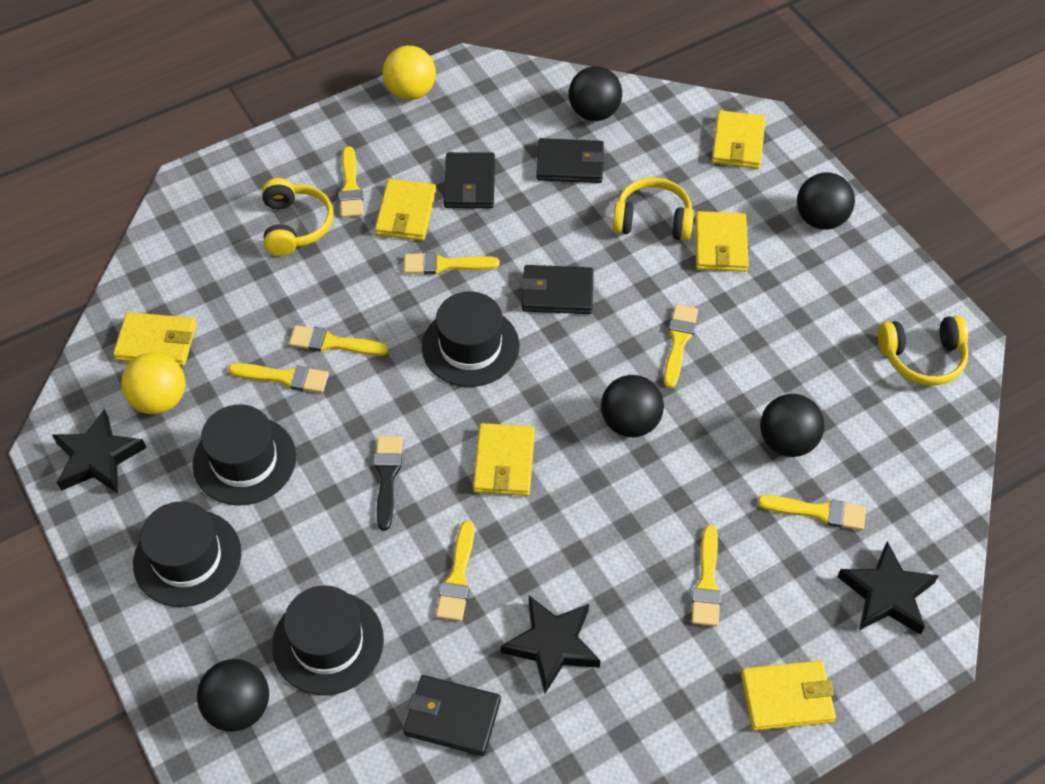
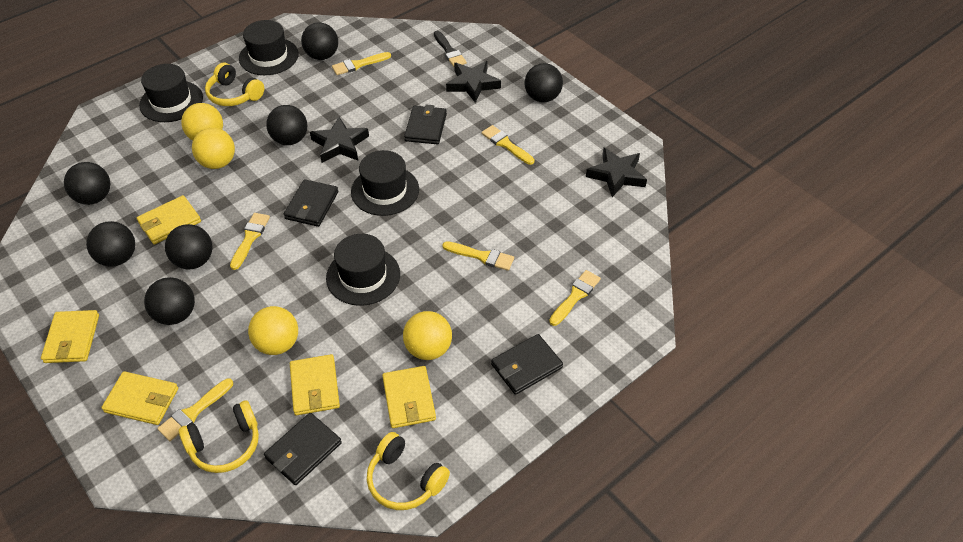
black ball: [197,659,269,732] [569,66,622,121] [601,375,664,437] [760,394,825,457] [797,172,855,230] = 5 -> [64,162,110,205] [86,221,135,267] [144,277,195,325] [165,224,213,269] [266,105,307,145] [301,22,338,60] [525,63,563,102] = 7
yellow ball: [121,352,185,414] [383,46,436,100] = 2 -> [181,103,223,141] [192,128,235,169] [248,306,298,355] [403,311,452,360] = 4
yellow brush: [228,363,329,393] [289,325,389,356] [339,146,364,218] [404,252,500,274] [436,520,474,621] [664,304,698,388] [691,525,721,627] [757,495,866,530] = 8 -> [157,378,233,441] [230,213,270,270] [332,52,391,75] [442,241,514,271] [481,125,534,165] [549,270,601,326] = 6
yellow wallet: [113,312,197,366] [375,179,436,241] [473,423,535,496] [695,211,748,272] [712,110,765,169] [741,661,836,731] = 6 -> [41,310,99,363] [101,371,178,425] [137,195,201,245] [290,354,340,415] [382,366,436,428] = 5

